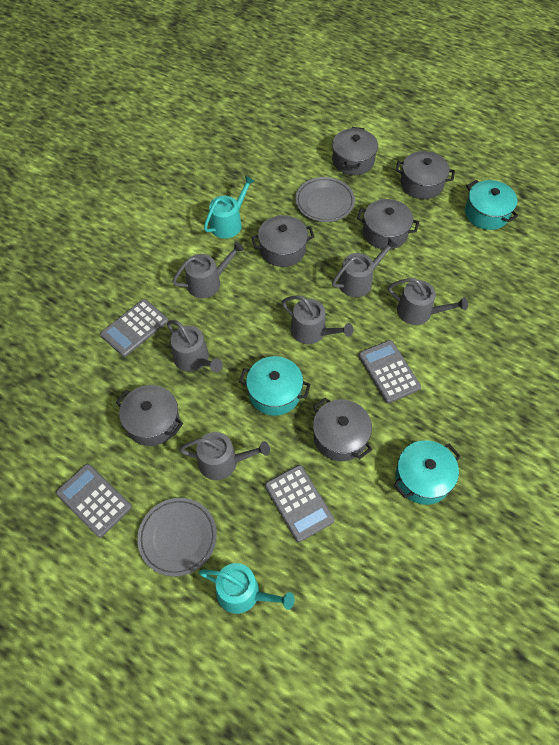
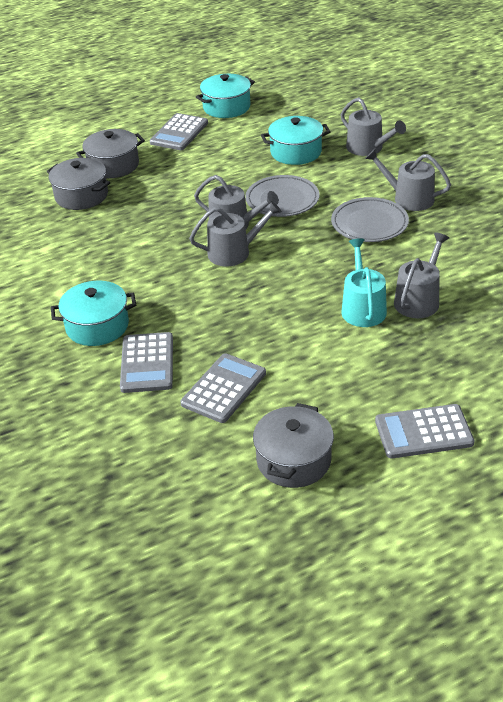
grey pot: [116,385,183,446] [251,215,314,267] [313,398,372,461] [332,127,378,175] [357,199,419,250] [396,151,455,199] = 6 -> [46,158,110,210] [76,129,145,178] [253,403,334,488] = 3
grey watering can: [167,320,223,372] [172,241,244,298] [179,432,270,480] [282,295,353,344] [332,238,398,297] [388,278,468,325] = 6 -> [189,201,282,266] [194,175,279,229] [341,97,406,156] [365,149,451,211] [394,232,449,318] = 5
turquoise watering can: [199,563,295,614] [204,176,255,239] = 2 -> [341,238,387,327] = 1

